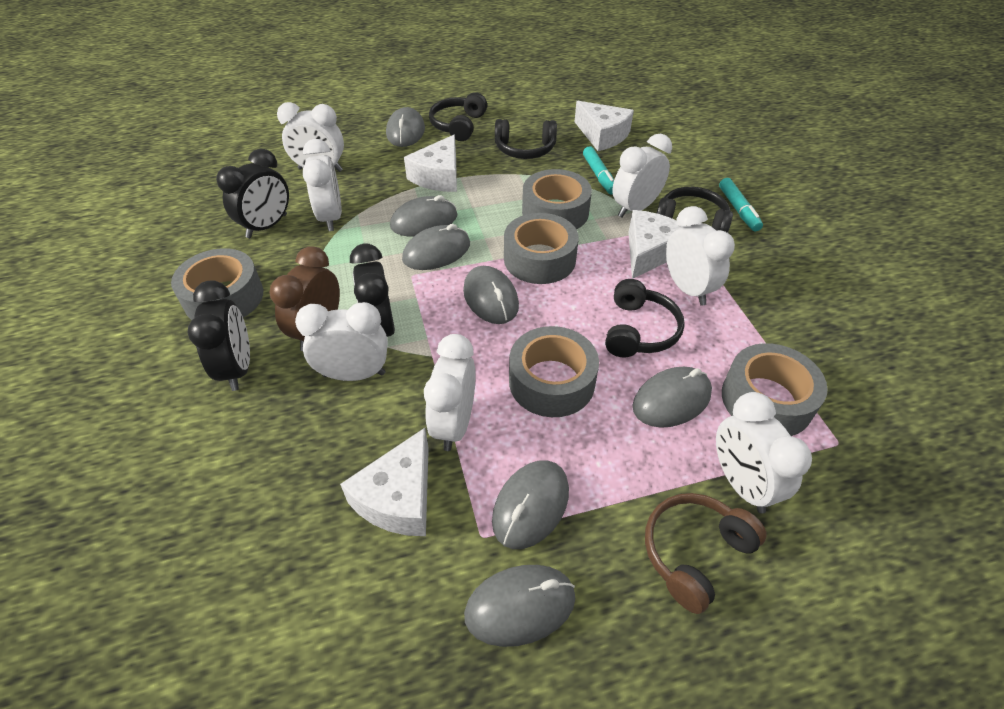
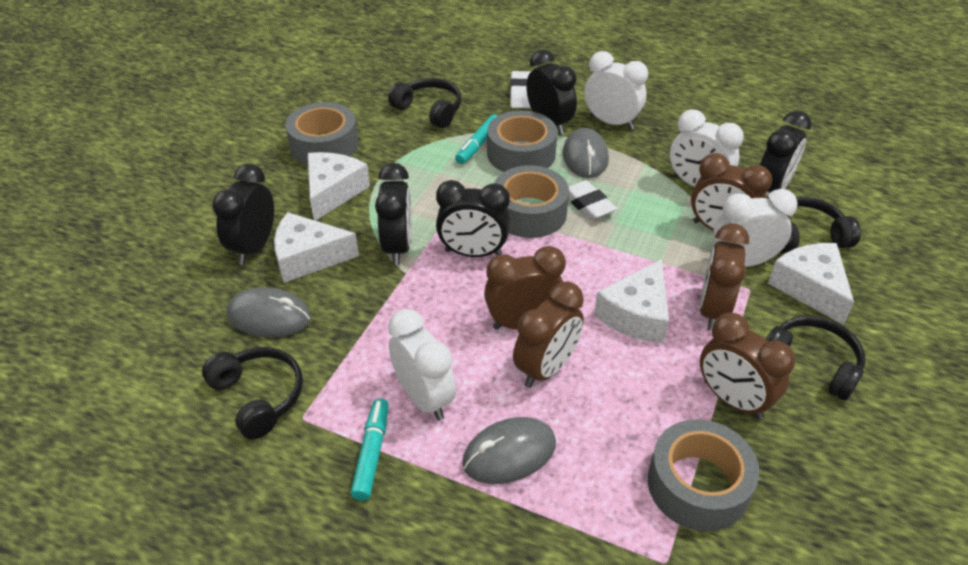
black clock: [188,281,250,391] [216,148,289,238] [350,244,395,337] = 3 -> [212,164,274,265] [375,163,412,265] [436,180,510,257] [527,49,577,135] [760,111,811,198] = 5
brown clock: [269,246,340,351] = 1 -> [484,246,566,330] [513,281,584,388] [691,153,772,230] [699,223,749,331] [700,313,796,420] = 5
brown headphones: [645,493,767,614] = 1 -> none = 0
grey mouse: [386,107,425,147] [390,195,457,237] [402,224,470,270] [463,266,519,324] [464,565,575,647] [492,460,569,549] [632,367,712,428] = 7 -> [227,287,311,338] [462,417,556,484] [563,128,609,178] = 3
grey tape: [171,248,263,320] [504,213,579,284] [509,326,599,417] [522,169,592,230] [722,343,828,436] = 5 -> [285,102,358,165] [487,110,557,172] [494,166,569,238] [648,419,760,531] = 4
white clock: [277,102,344,172] [295,302,388,381] [303,139,342,231] [424,334,476,451] [612,134,672,218] [666,206,735,305] [716,392,812,514] = 7 -> [388,309,456,421] [584,51,648,130] [670,109,744,187] [713,189,798,267] = 4
white eraser: none = 0 -> [510,71,531,108] [568,180,617,220] = 2

